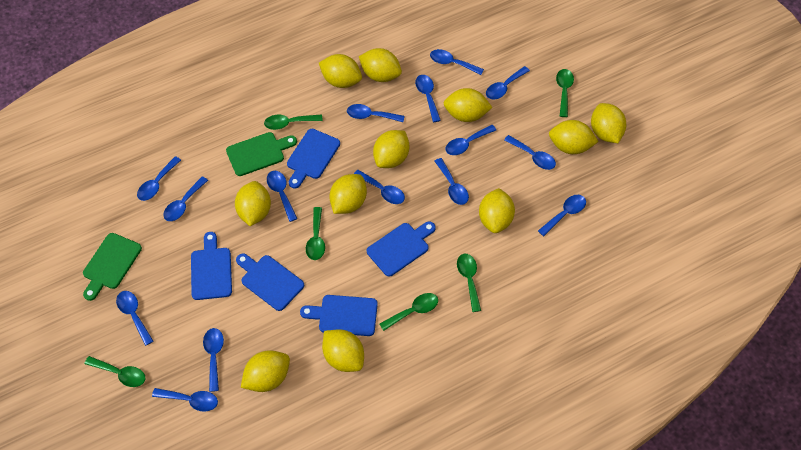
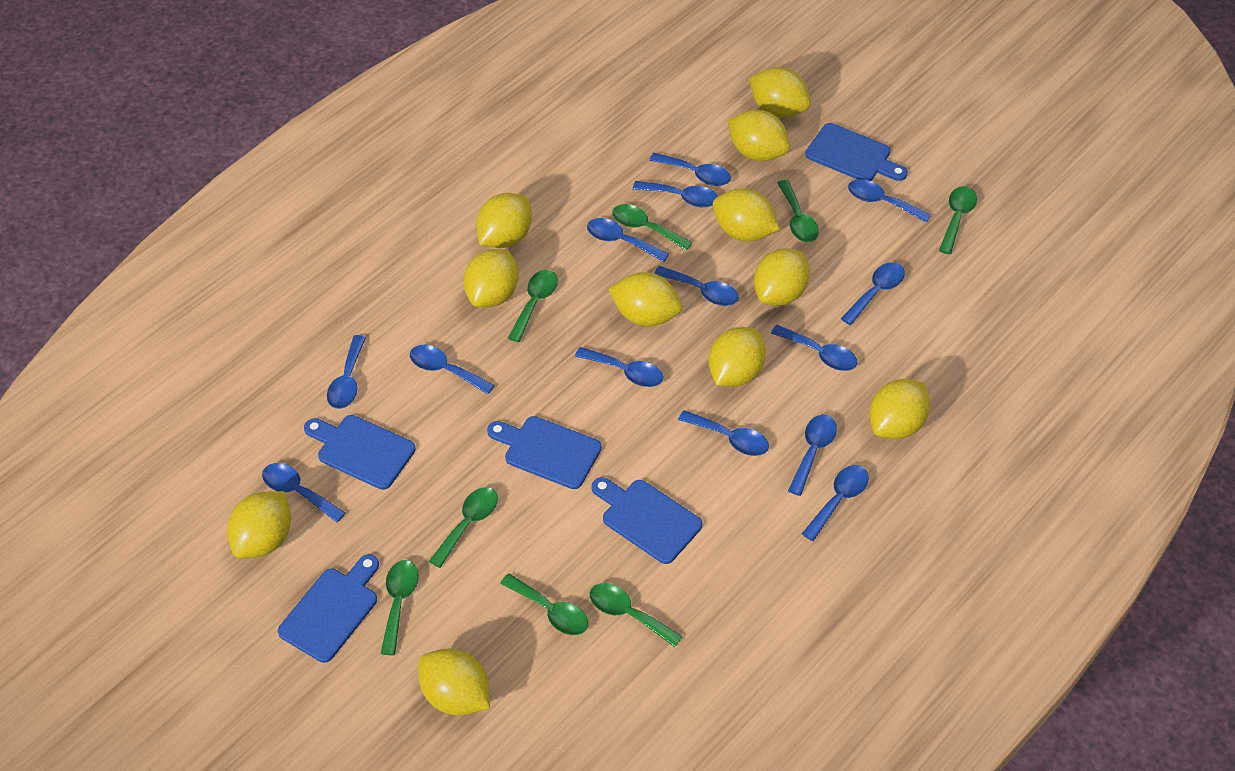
blue spoon: [116,291,153,346] [137,156,181,201] [152,388,218,412] [163,176,208,221] [203,328,224,392] [267,171,297,222] [347,104,404,122] [354,170,405,204] [415,75,441,122] [430,49,484,75] [435,158,469,205] [446,125,496,155] [486,66,530,100] [504,135,556,170] [538,195,586,236] = 15 -> [262,463,346,523] [327,335,366,409] [410,345,494,395] [575,347,664,387] [587,218,669,262] [633,181,718,207] [649,153,731,186] [654,266,739,306] [678,410,769,456] [771,325,857,371] [788,415,837,496] [802,465,869,541] [841,262,905,325] [848,179,931,223] = 14
green cutting board: [83,233,142,301] [226,132,297,176] = 2 -> none = 0
green spoon: [85,356,146,387] [264,114,323,130] [306,207,325,260] [379,293,438,331] [457,254,481,312] [556,69,574,117] = 6 -> [380,560,419,655] [429,487,498,568] [500,573,588,635] [508,270,558,342] [590,583,683,647] [612,204,693,251] [777,180,819,242] [939,186,977,254] = 8

